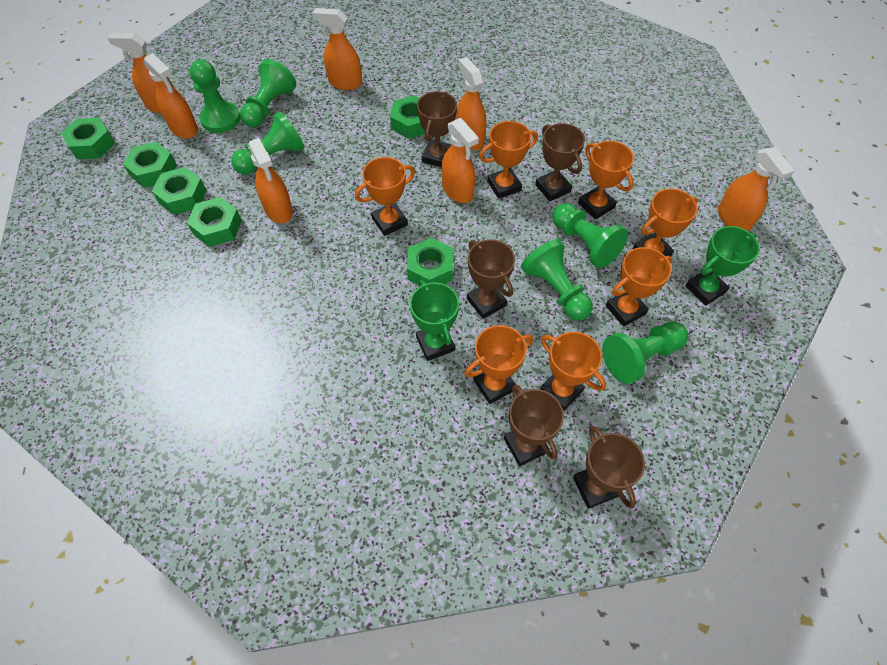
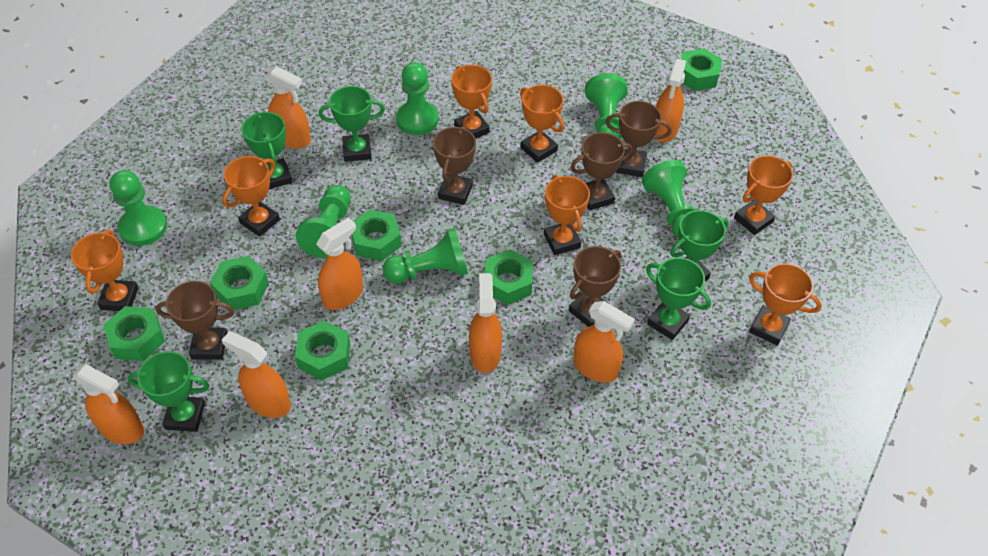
green trophy: [410,280,459,361] [686,226,760,306] = 2 -> [128,351,209,432] [242,111,292,189] [319,86,385,162] [646,257,711,340] [670,210,728,281] = 5

